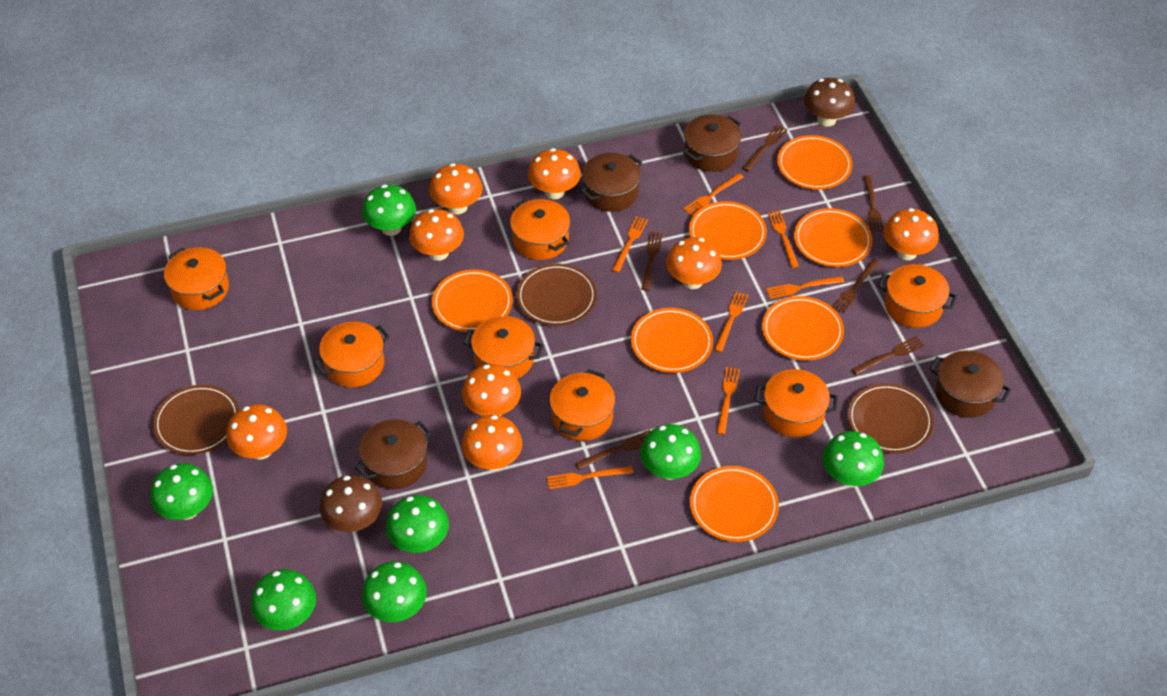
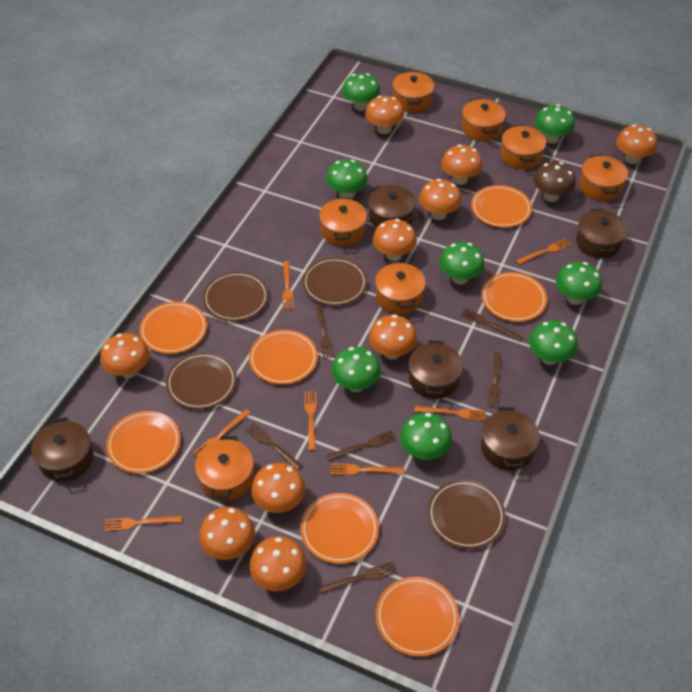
brown mushroom: [320,475,382,532] [804,78,855,127] = 2 -> [533,162,576,202] = 1
brown plate: [153,385,239,455] [517,264,597,326] [848,383,934,453] = 3 -> [166,353,236,410] [203,272,269,321] [302,257,367,306] [428,480,506,549] = 4
brown pot: [355,419,431,489] [580,153,642,212] [683,114,741,172] [929,350,1011,418] = 4 -> [31,417,93,482] [368,185,415,228] [408,340,463,399] [481,407,540,470] [576,209,627,259] = 5
green mushroom: [150,463,213,520] [251,569,316,631] [362,185,416,236] [362,561,427,622] [386,495,449,553] [640,424,701,480] [822,431,884,487] = 7 -> [326,160,368,199] [332,347,381,392] [342,73,380,111] [400,413,452,460] [439,242,485,285] [529,320,578,365] [535,104,575,144] [556,262,602,305] = 8
orange mushroom: [226,404,287,460] [409,209,464,261] [429,163,483,214] [462,364,521,416] [462,415,522,471] [528,148,581,199] [666,237,722,289] [884,208,939,260] = 8 -> [100,333,150,378] [199,507,255,560] [250,536,307,591] [251,463,305,513] [365,96,404,134] [369,315,417,359] [373,219,417,261] [419,179,462,220] [441,144,483,185] [616,125,657,164] = 10

